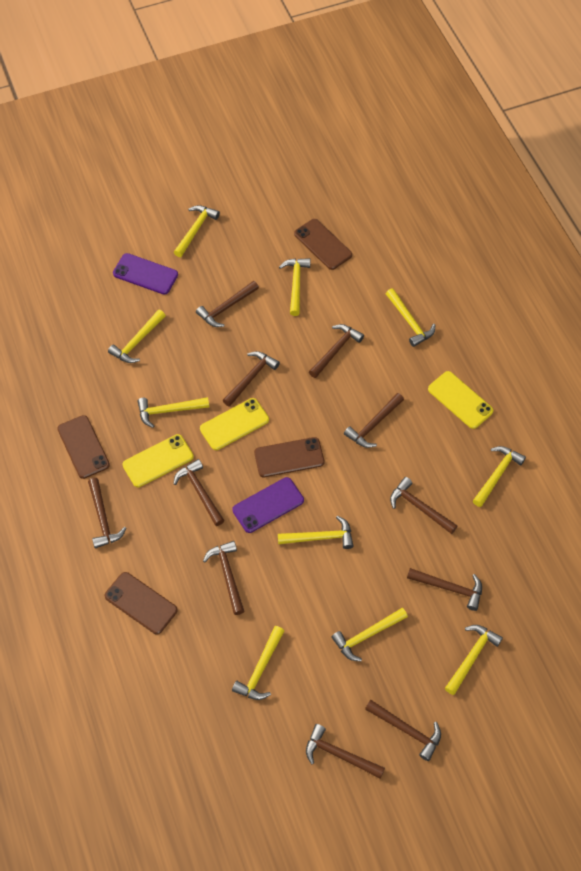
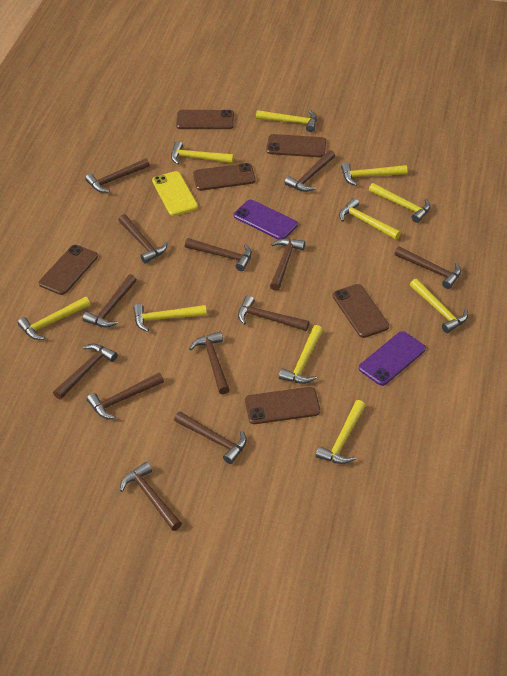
brown hammer: [88,478,126,549] [173,459,225,526] [196,281,259,327] [203,541,244,615] [223,351,280,407] [306,724,385,779] [309,324,364,378] [344,393,404,448] [365,700,441,761] [390,477,457,534] [407,568,482,611] = 11 -> [53,344,118,400] [83,274,137,327] [85,158,150,193] [87,373,164,419] [119,214,168,263] [120,462,182,531] [174,411,247,464] [185,238,252,271] [189,332,230,394] [238,295,310,331] [270,238,305,291] [285,150,335,192] [395,246,461,289] = 13
brown phone: [57,415,110,479] [104,572,178,634] [254,437,324,477] [294,219,352,270] = 4 -> [39,245,98,295] [176,110,234,129] [193,163,256,191] [245,387,320,424] [266,134,326,157] [333,284,389,338] = 6
yellow phone: [122,434,194,487] [200,398,269,450] [428,371,493,429] = 3 -> [152,171,198,216] = 1

